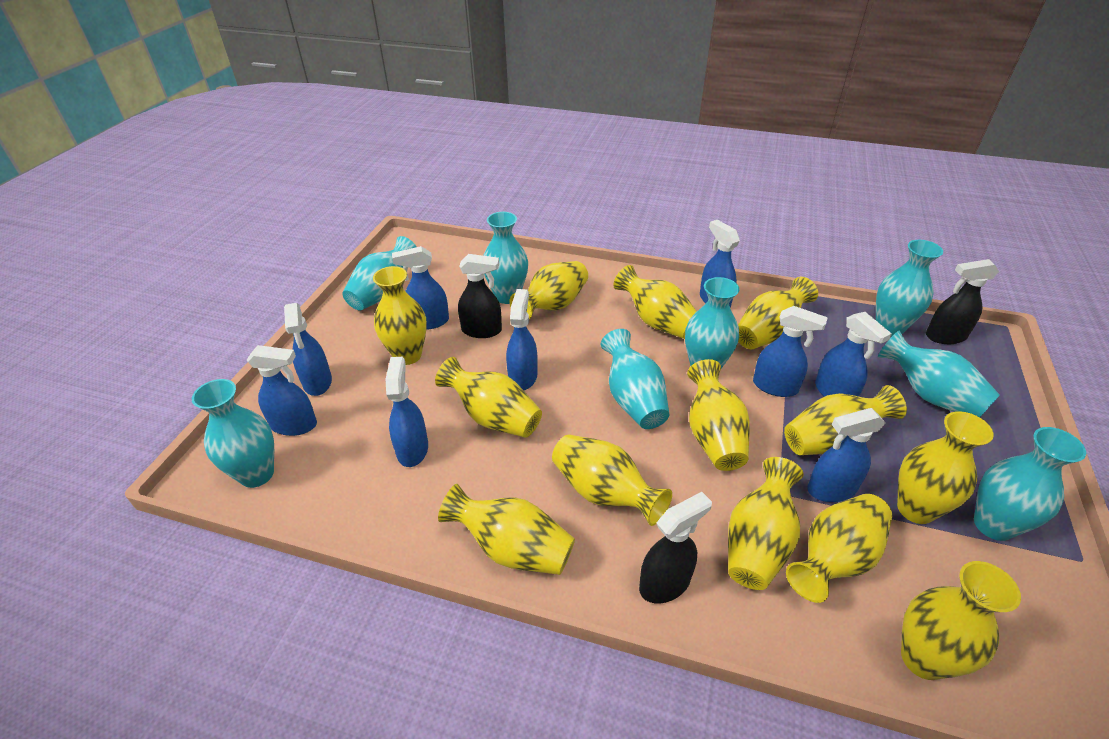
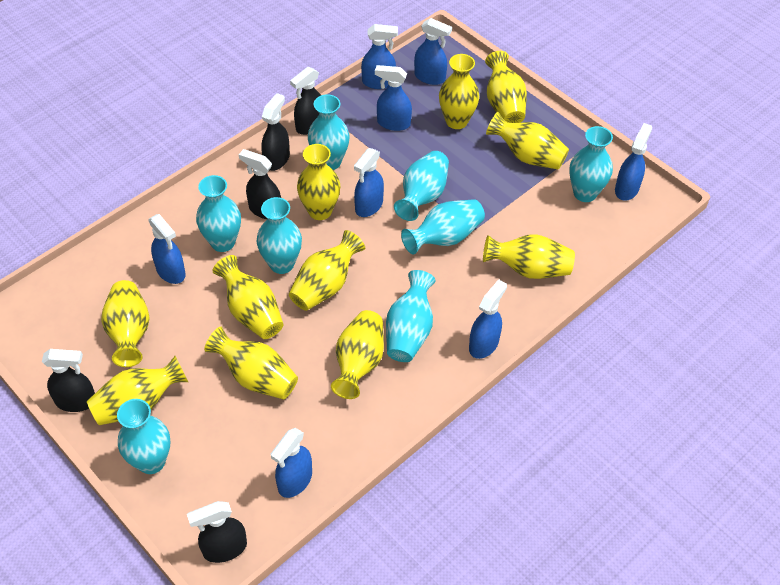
black spray bottle: [458,254,502,338] [639,492,712,603] [926,259,999,344] = 3 -> [42,349,95,412] [187,501,247,563] [239,149,281,219] [261,93,290,171] [290,67,321,135] = 5
blue spray bottle: [247,345,317,436] [284,303,332,396] [386,357,428,467] [392,246,449,330] [506,289,538,390] [700,220,740,307] [753,306,828,397] [807,408,886,502] [815,312,892,397] = 9 -> [149,214,185,284] [271,428,312,498] [354,148,384,217] [361,24,398,89] [375,65,412,131] [414,18,452,85] [469,279,507,359] [615,123,652,201] = 8
yellow vase: [373,266,427,365] [435,357,542,438] [438,484,575,575] [510,261,588,319] [552,435,672,526] [613,265,697,339] [687,359,749,471] [728,457,803,590] [738,277,818,349] [784,385,907,455] [786,494,892,603] [897,411,994,524] [901,561,1021,680] = 13 -> [87,356,188,425] [101,280,150,367] [204,327,298,400] [213,255,283,339] [289,230,365,311] [297,144,341,220] [331,310,384,399] [439,54,479,129] [483,234,575,279] [485,51,527,123] [486,112,569,169] = 11

